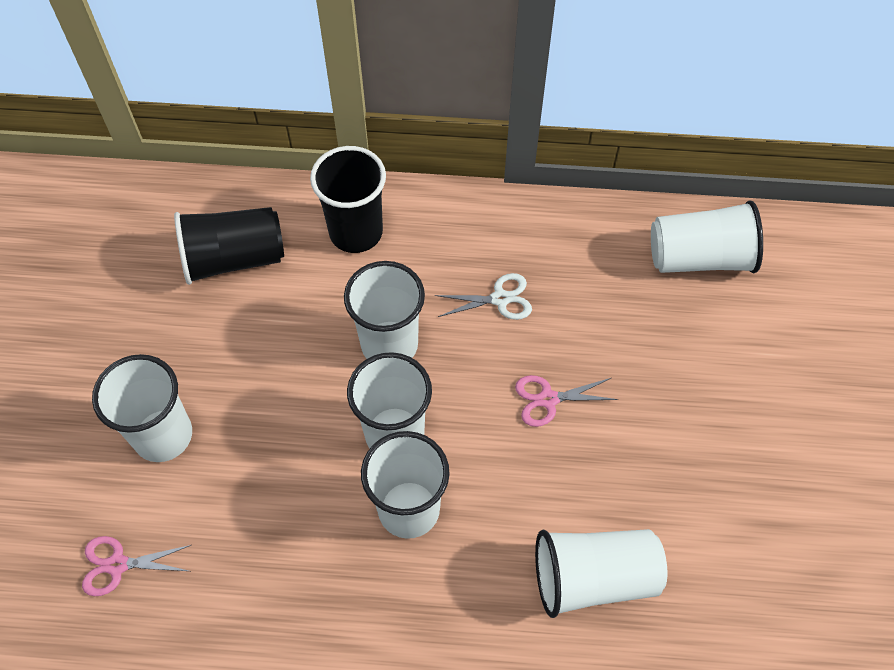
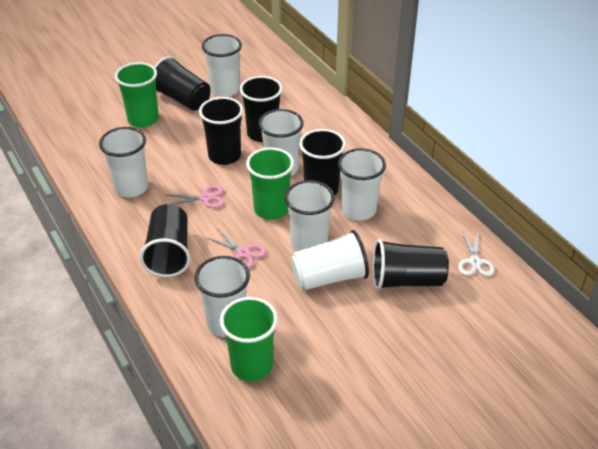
black cup: [174,207,284,285] [310,146,386,253] = 2 -> [140,204,190,277] [154,56,210,111] [199,97,243,165] [240,76,283,142] [299,129,346,195] [372,239,449,290] = 6
green cup: none = 0 -> [115,62,159,128] [220,297,278,381] [246,147,294,220] = 3
white cup: [92,354,192,462] [344,261,425,359] [347,352,432,449] [361,431,450,539] [535,529,667,618] [651,200,763,273] = 6 -> [99,127,148,197] [195,256,250,337] [202,34,242,97] [258,109,304,176] [285,180,335,252] [291,230,369,290] [338,148,386,221] = 7

